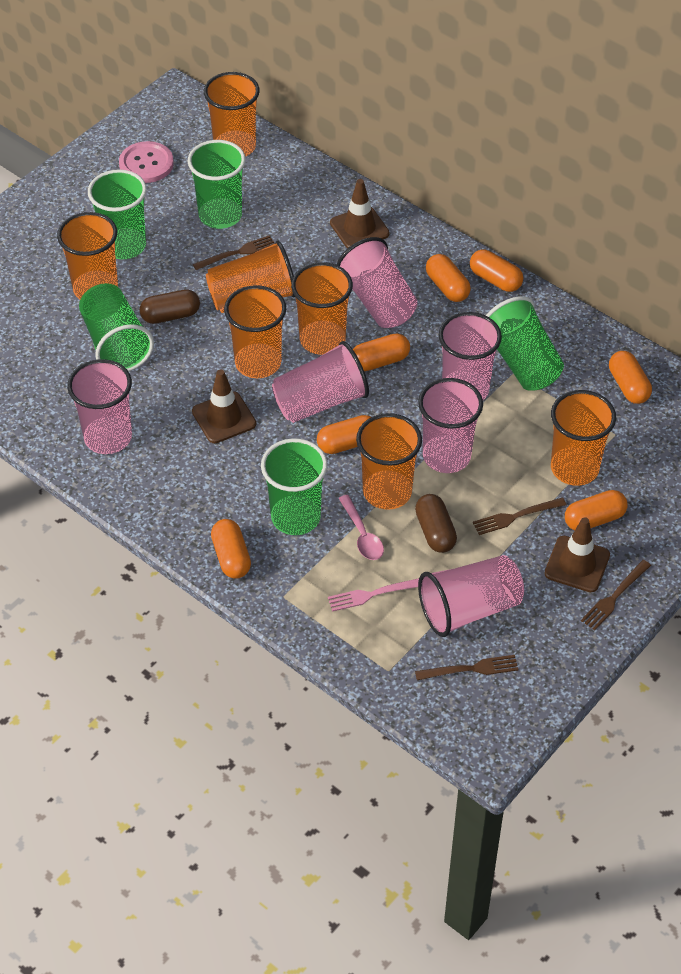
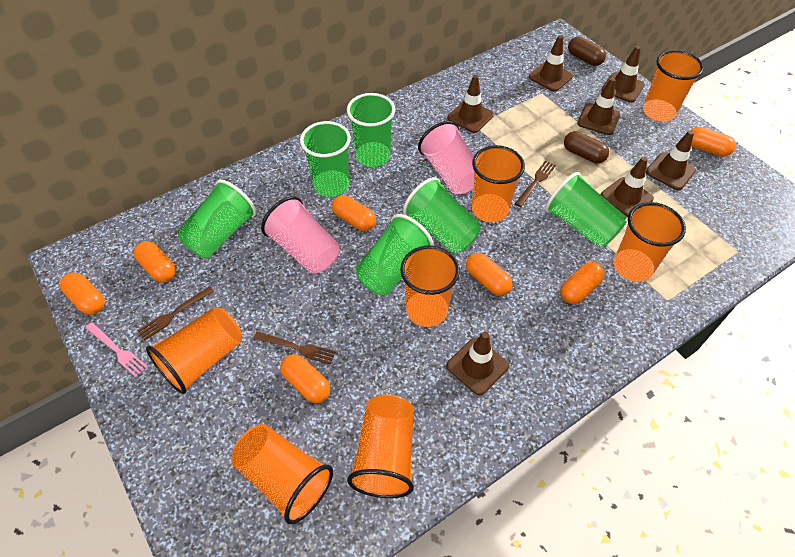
brown fork: [193,235,275,270] [415,655,519,680] [473,497,567,535] [581,560,651,630] = 4 -> [137,286,214,341] [253,332,336,365] [515,161,556,207] = 3
brown traffic cone: [192,369,256,443] [330,179,390,249] [544,517,610,592] = 3 -> [446,332,509,395] [448,75,494,133] [529,35,573,92] [577,78,620,135] [601,157,654,217] [602,46,645,103] [646,130,696,190] = 7
green cup: [79,283,154,371] [88,169,147,259] [188,140,246,229] [261,438,327,535] [486,297,564,390] = 5 -> [177,180,257,258] [300,121,351,197] [347,93,395,167] [355,214,434,295] [403,177,481,253] [545,172,627,247] = 6
pink button: [119,141,174,183] = 1 -> none = 0
pink cup: [67,359,132,454] [272,341,369,423] [337,237,418,328] [418,378,483,473] [418,555,524,637] [439,312,502,400] = 6 -> [261,196,340,274] [418,121,474,194] = 2
pink spoon: [338,495,384,560] = 1 -> none = 0

